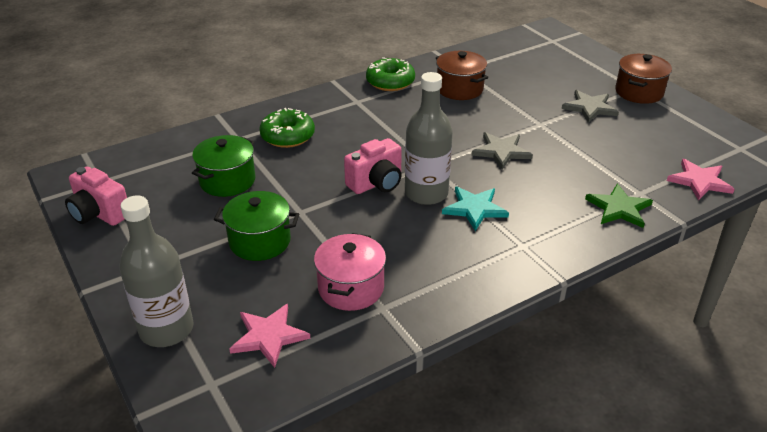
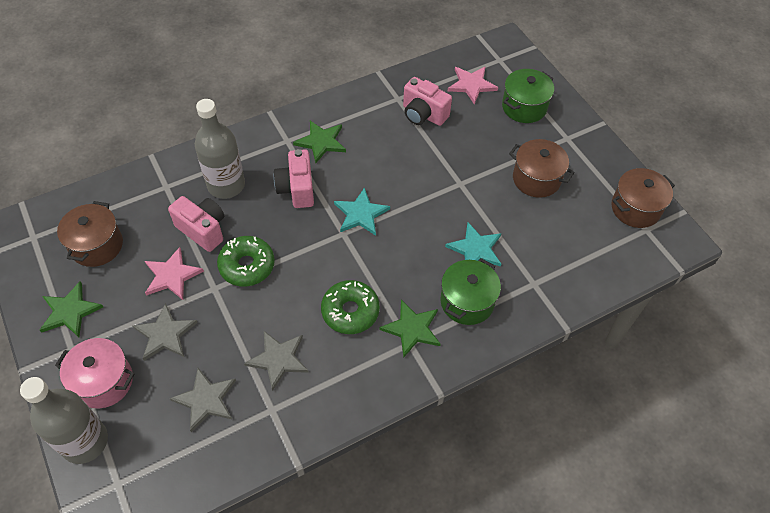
brown pot: [436,51,488,100] [615,54,672,104] = 2 -> [57,201,123,267] [509,139,575,198] [612,168,675,228] = 3
green star: [585,183,653,228] = 1 -> [40,282,103,337] [293,121,346,163] [380,300,440,358] = 3
grey star: [472,132,533,169] [562,90,619,123] = 2 -> [133,303,198,361] [170,368,236,432] [244,331,309,391] = 3
pink camera: [65,166,127,226] [344,138,402,194] = 2 -> [168,196,224,252] [273,149,314,208] [403,77,452,126] = 3
turquoise star: [442,187,509,231] = 1 -> [334,187,390,236] [445,222,502,267] = 2

